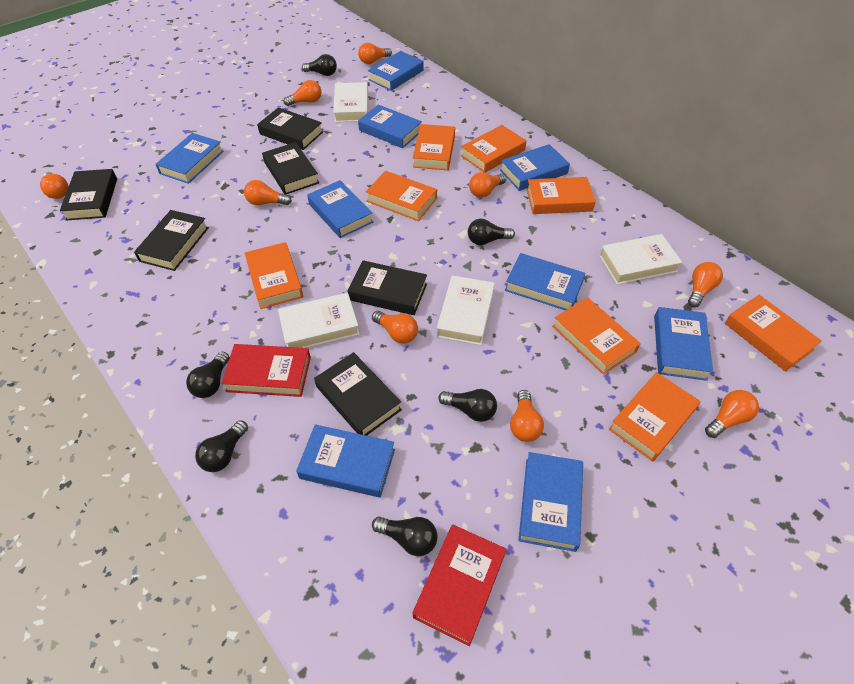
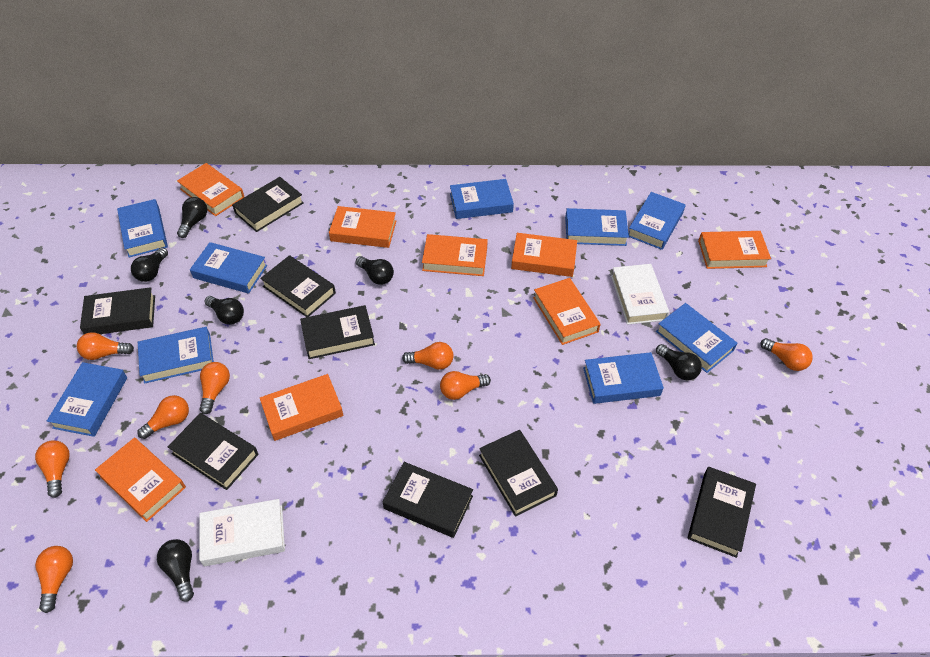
black book: [60,169,117,221] [134,210,209,271] [257,107,323,150] [262,142,319,194] [314,352,402,436] [347,260,427,315] = 6 -> [80,287,155,334] [168,413,258,490] [232,177,304,232] [260,255,336,317] [300,305,375,359] [383,462,473,538] [479,430,558,517] [688,467,756,558] = 8
orange light bulb: [40,172,69,199] [244,180,292,205] [284,80,321,106] [358,43,392,64] [372,311,418,344] [469,172,506,198] [510,390,544,442] [688,262,723,308] [705,390,759,438] = 9 -> [35,440,70,498] [35,546,73,613] [77,332,134,360] [137,395,189,439] [199,362,230,414] [402,342,454,370] [440,371,491,400] [760,338,813,371] = 8
red book: [221,344,311,397] [413,524,507,646] = 2 -> none = 0
white book: [278,293,360,348] [333,82,368,122] [436,275,495,345] [599,234,682,285] = 4 -> [199,499,285,566] [611,264,669,325] = 2

